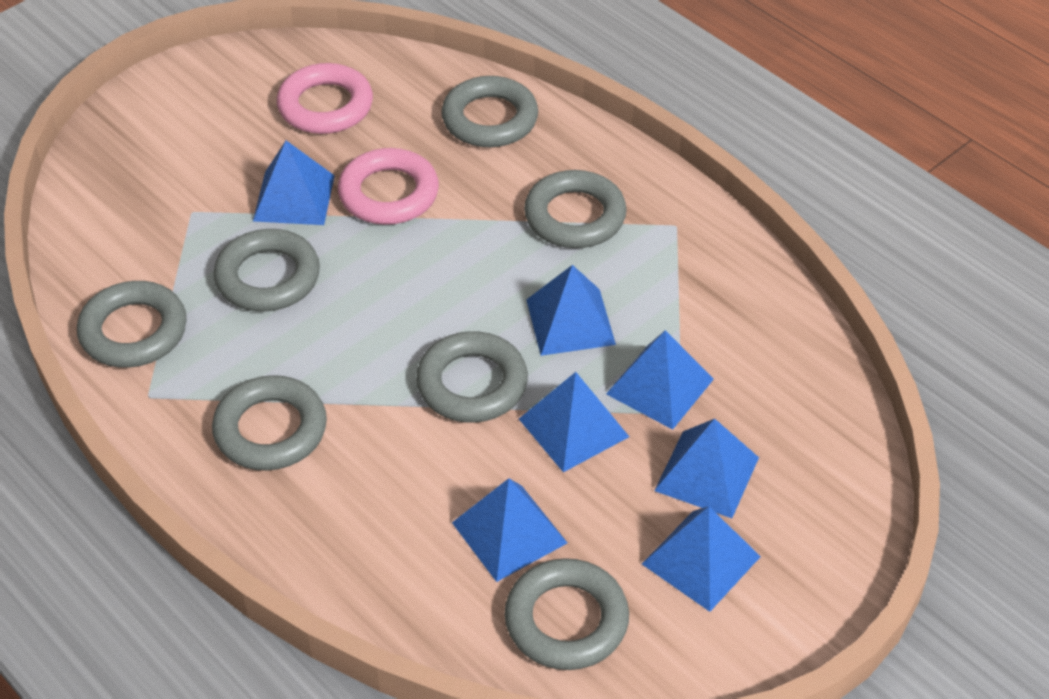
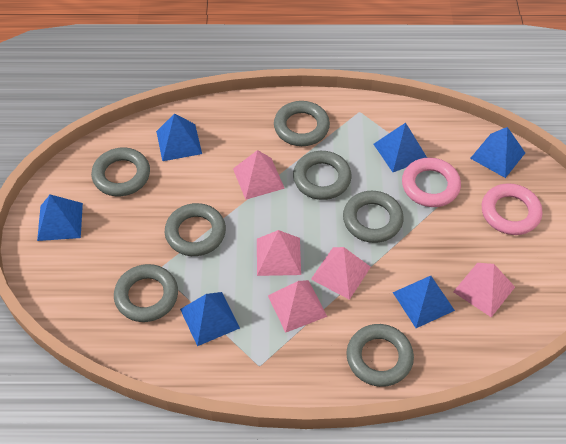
blue pyramid: [253,141,335,225] [452,478,567,582] [519,372,629,472] [526,265,616,356] [606,330,714,430] [642,506,761,612] [654,419,759,518] = 7 -> [37,194,83,241] [156,113,202,161] [180,292,240,346] [374,123,427,172] [393,276,455,328] [470,127,525,178] = 6
pink pyramid: none = 0 -> [233,150,285,200] [257,230,301,276] [268,280,327,333] [311,247,371,300] [453,263,515,317] = 5

